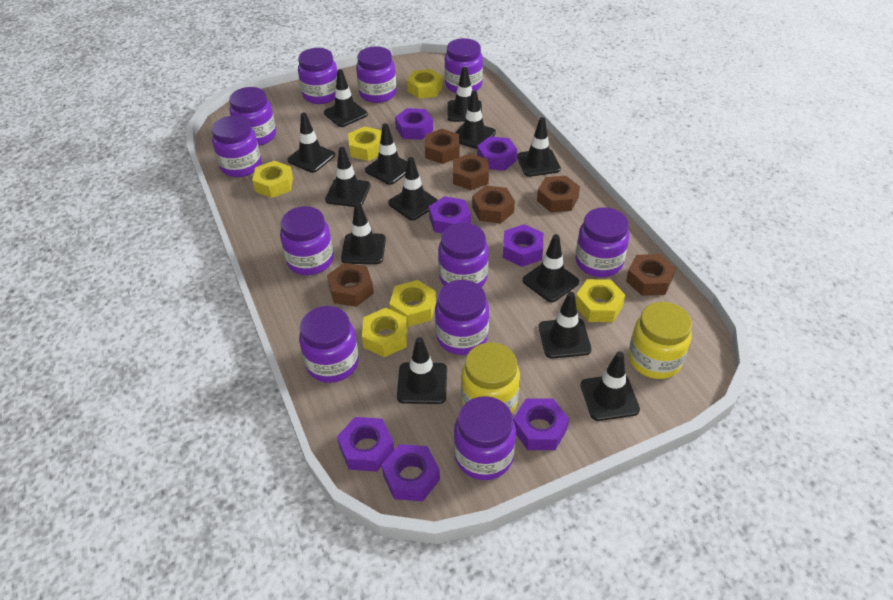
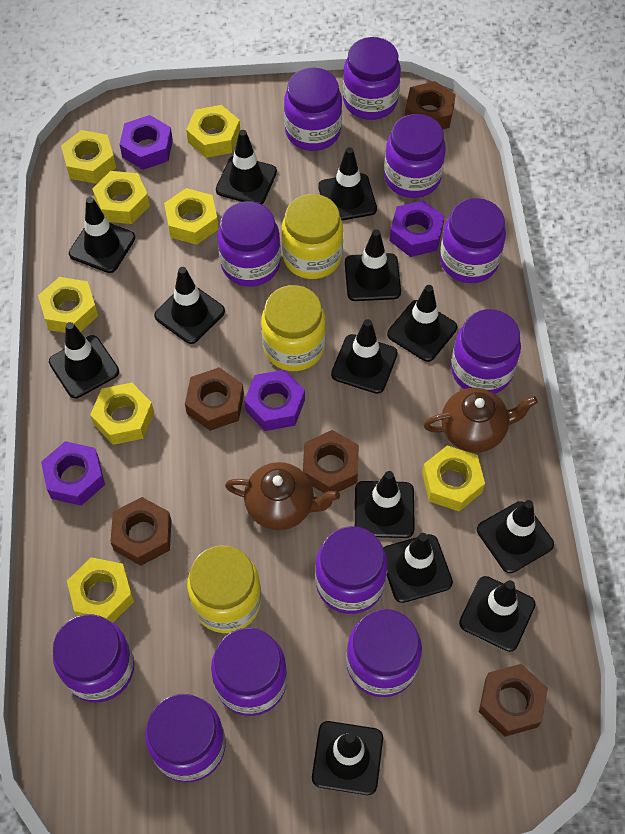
brown nut: [327,263,374,307] [425,129,459,164] [453,153,489,190] [472,186,515,224] [537,176,580,212] [626,254,676,296] = 6 -> [110,497,172,566] [185,367,244,431] [303,430,359,493] [405,81,456,129] [479,664,548,737] = 5
brown teapot: none = 0 -> [225,462,340,530] [424,388,538,453] = 2
purple nut: [337,417,394,471] [381,444,440,501] [395,108,433,140] [429,196,471,233] [477,136,517,171] [503,224,543,267] [513,399,569,450] = 7 -> [41,441,105,506] [119,115,173,170] [244,370,305,431] [389,200,445,257] = 4
yellow jar: [461,343,520,413] [628,302,692,379] = 2 -> [187,545,261,633] [261,285,326,371] [281,194,343,279] = 3
yellow nut: [252,161,293,198] [348,126,382,161] [362,308,408,357] [389,280,436,327] [407,69,443,99] [576,279,626,322] = 6 -> [38,277,98,333] [61,130,116,184] [67,557,134,622] [90,383,154,445] [92,171,150,224] [164,188,219,245] [186,105,240,158] [422,445,485,511] = 8

